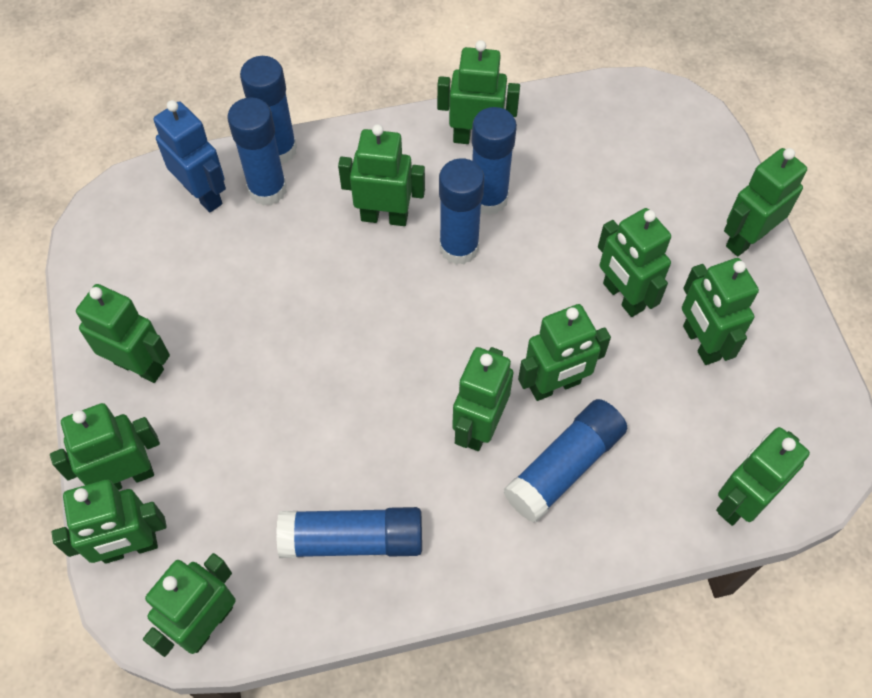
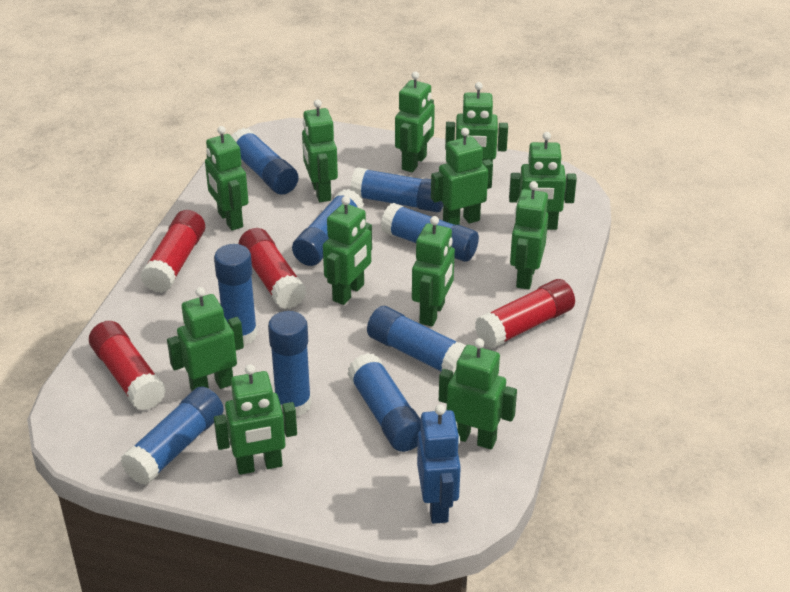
blue glue stick: [228,97,287,206] [240,56,297,164] [276,507,422,558] [439,158,484,265] [472,107,517,215] [503,399,627,523] = 6 -> [120,387,224,485] [214,244,258,346] [231,128,299,195] [268,311,311,416] [292,189,364,266] [348,353,421,452] [350,167,443,212] [367,306,466,374] [381,203,479,262] = 9
red glue stick: none = 0 -> [89,321,166,410] [141,210,205,293] [238,228,307,309] [475,279,575,349] = 4

